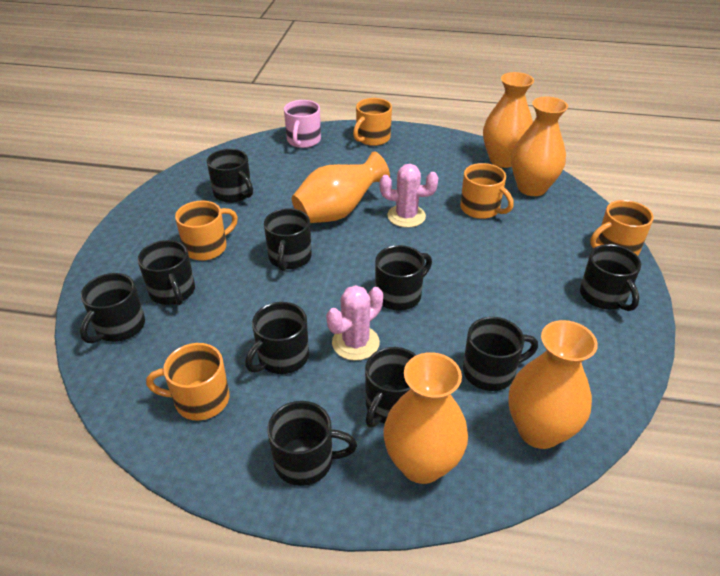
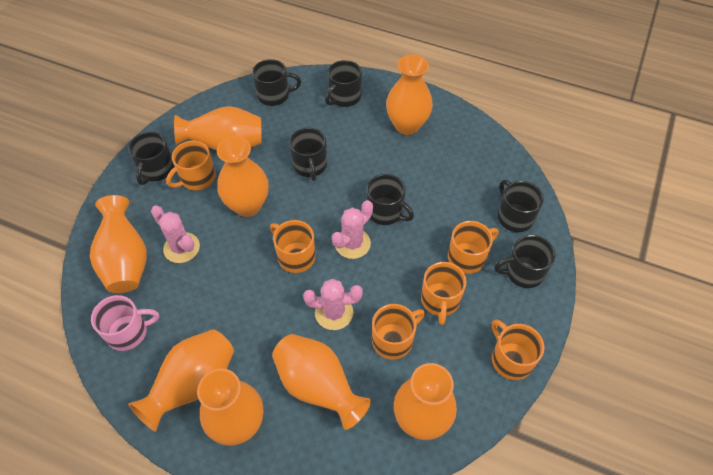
black mug: [80,273,145,343] [138,240,195,305] [207,149,253,203] [245,302,309,374] [264,208,312,271] [267,401,357,486] [365,347,416,427] [375,245,432,311] [463,317,538,391] [580,244,641,311] = 10 -> [129,132,174,185] [252,59,301,106] [289,128,327,181] [325,60,362,107] [367,174,414,225] [494,235,555,288] [498,180,544,232] = 7
orange mug: [146,343,229,421] [175,200,238,261] [353,98,392,146] [460,163,514,219] [590,200,654,256] = 5 -> [166,141,216,190] [270,220,316,273] [372,304,425,360] [421,262,467,325] [448,221,498,274] [491,319,545,380] = 6
orange vase: [292,152,390,223] [383,352,468,484] [483,72,534,168] [508,320,598,449] [511,97,568,196] = 5 -> [90,195,147,293] [129,329,234,432] [174,106,262,151] [197,368,263,446] [217,137,269,217] [272,334,371,430] [386,54,433,135] [394,363,457,440] = 8
pink cactus: [326,285,383,361] [380,164,439,228] = 2 -> [151,206,200,263] [303,279,362,330] [332,200,373,259] = 3

